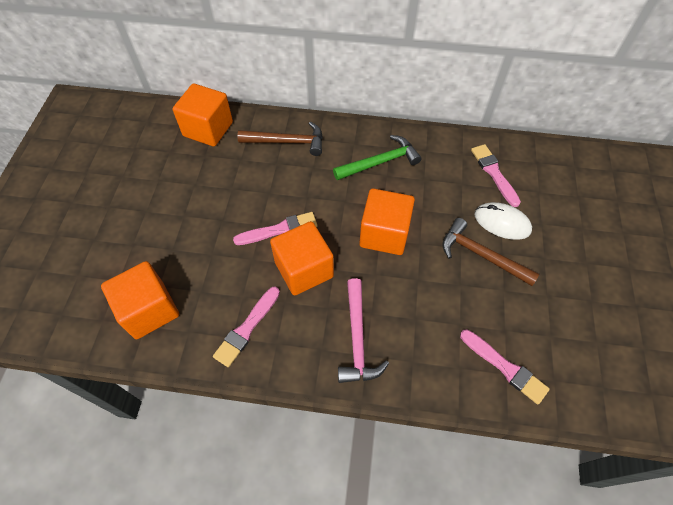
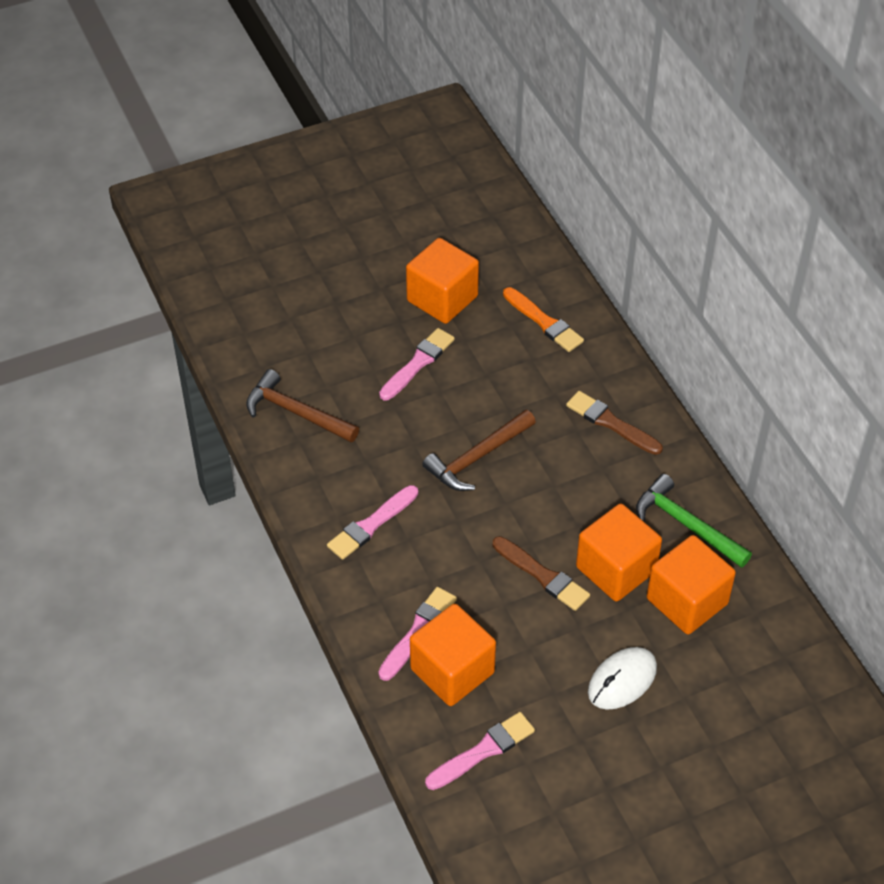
brown brush: none = 0 -> [493,536,590,611] [566,391,663,455] = 2
orange brush: none = 0 -> [503,287,584,352] = 1
pink hammer: [338,278,389,383] = 1 -> none = 0

